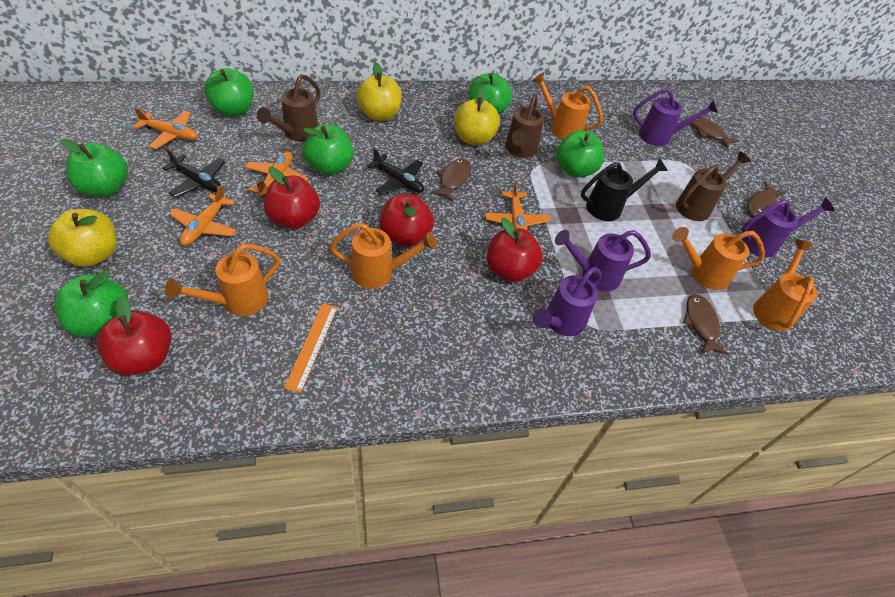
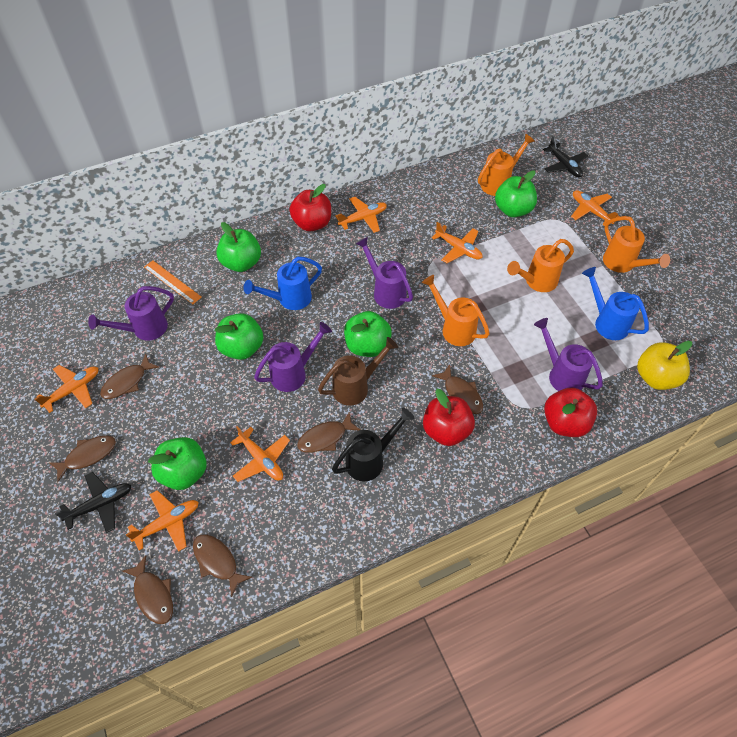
blue watering can: none = 0 -> [244,257,322,310] [582,267,649,340] = 2
brown fish: [431,159,471,201] [683,294,728,355] [689,115,739,149] [747,182,785,217] = 4 -> [49,435,116,482] [100,354,159,399] [122,555,173,624] [193,534,252,597] [297,411,360,453] [432,365,483,414] = 6
brown watering can: [257,74,320,141] [505,93,544,158] [676,152,751,221] = 3 -> [318,337,398,406] = 1
green apple: [54,270,128,337] [60,139,128,197] [204,68,254,117] [302,125,354,175] [468,73,512,115] [556,130,604,178] = 6 -> [148,437,207,490] [215,313,263,360] [216,222,261,272] [344,311,392,357] [495,171,537,217] = 5
orange plane: [134,108,198,149] [169,185,236,246] [245,152,308,197] [485,180,550,230] = 4 -> [35,365,98,413] [126,490,199,552] [230,426,290,482] [335,197,387,233] [431,222,483,263] [571,190,620,226] = 6
orange watering can: [165,244,280,316] [330,223,437,289] [532,72,603,140] [672,227,765,290] [753,240,817,331] = 5 -> [422,275,490,346] [478,134,535,196] [507,239,574,292] [603,216,670,273] = 4
red apple: [97,296,172,375] [264,167,320,229] [379,194,434,247] [487,217,543,282] = 4 -> [289,184,331,231] [423,389,475,446] [544,388,597,437] = 3
yellow apple: [48,209,117,267] [356,62,402,121] [454,87,500,145] = 3 -> [637,341,692,390] = 1

